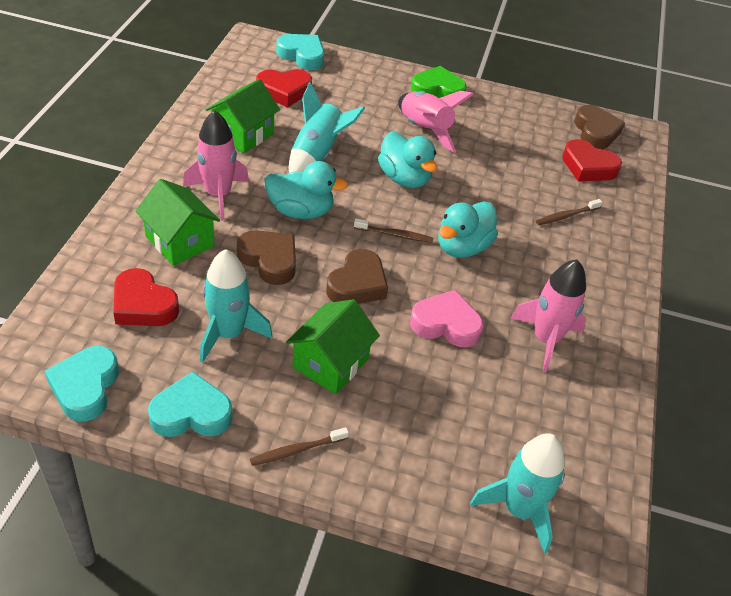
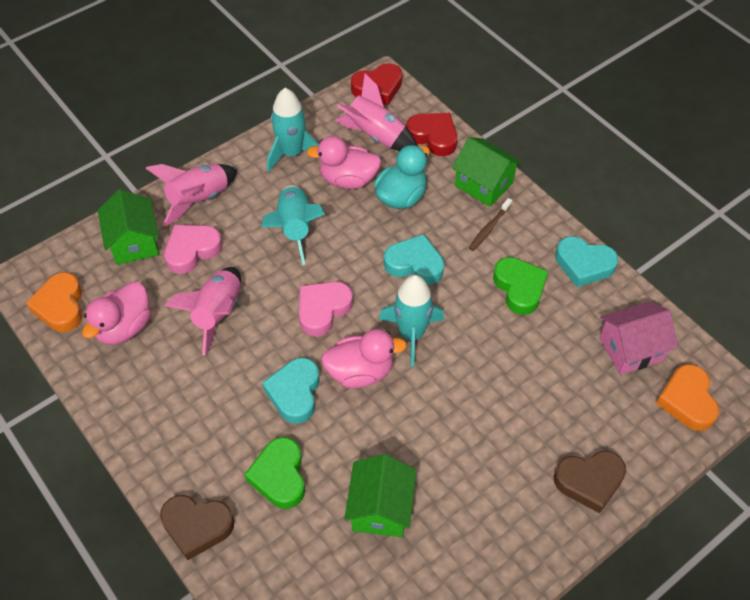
brown heart: [237,230,296,285] [326,249,388,304] [574,105,625,149] = 3 -> [160,495,234,560] [554,451,626,513] = 2
brown toothbrush: [250,427,349,466] [354,219,433,243] [536,199,602,225] = 3 -> [469,198,512,251] = 1
green heart: [411,66,466,98] = 1 -> [244,437,305,509] [493,257,548,315] = 2
orange heart: none = 0 -> [26,272,82,332] [656,364,719,431] = 2
pink duck: none = 0 -> [82,282,151,345] [306,136,381,189] [321,329,407,388] = 3
pink heart: [410,290,484,347] = 1 -> [164,225,222,274] [299,282,353,337] = 2
pink house: none = 0 -> [599,302,678,375] = 1
red heart: [113,268,179,326] [256,69,312,107] [562,139,622,181] = 3 -> [351,63,402,105] [407,113,457,156] = 2
turquoise duck: [265,161,348,219] [378,131,438,188] [438,201,498,258] = 3 -> [374,145,430,209] = 1

